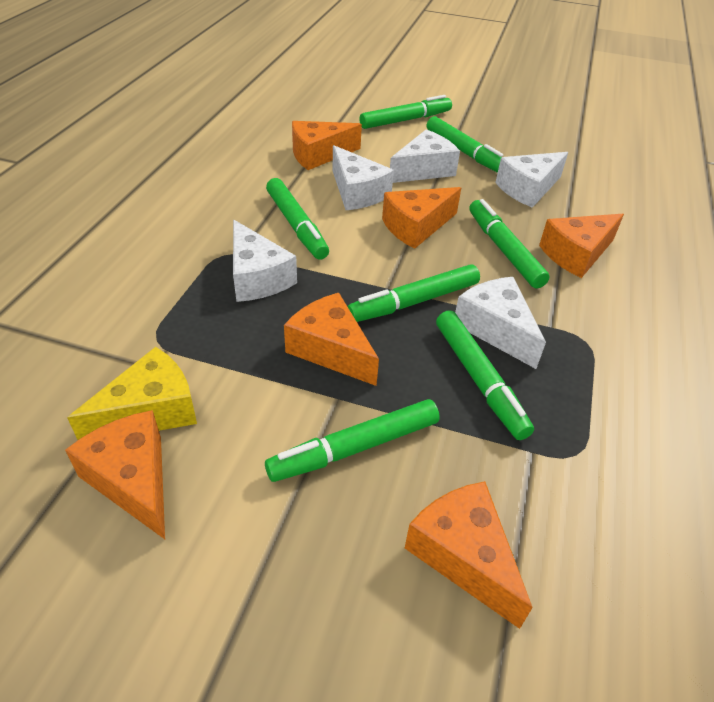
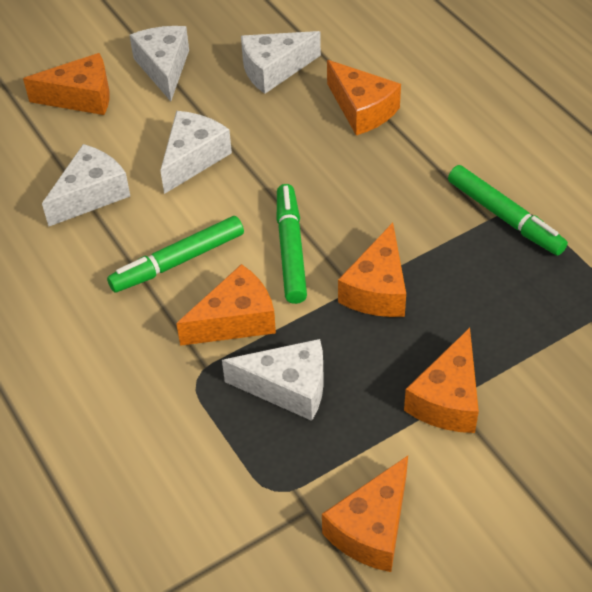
green marker: [265,399,440,482] [266,178,329,260] [347,264,480,322] [359,95,452,129] [427,116,503,173] [436,310,534,440] [469,199,550,288] = 7 -> [107,216,244,293] [277,184,307,304] [448,165,568,256] = 3
yellow cheese: [67,347,197,440] = 1 -> none = 0

